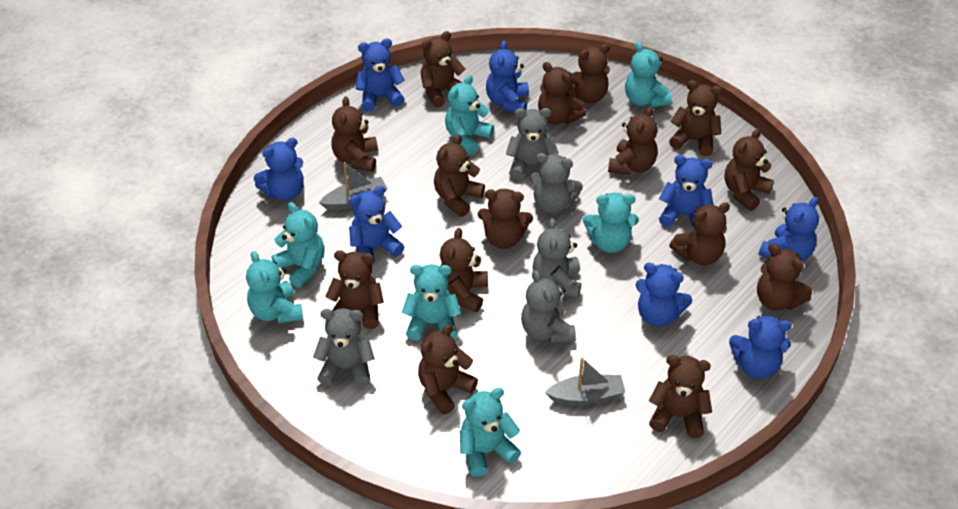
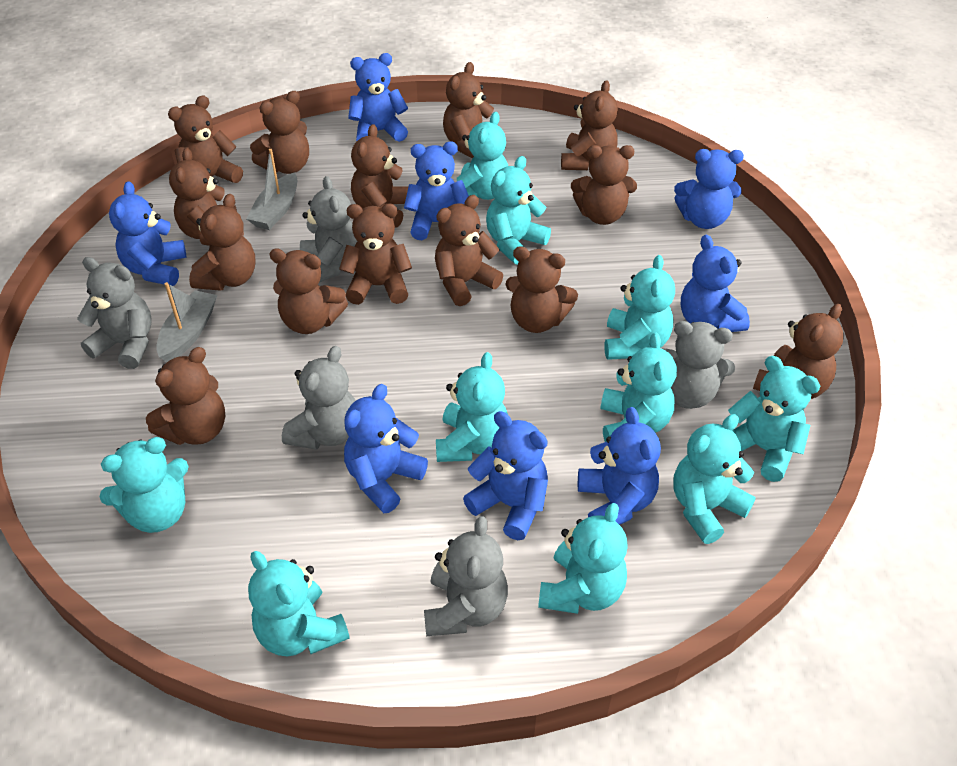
brown teddy bear: [325,250,384,329] [331,96,378,172] [418,324,478,415] [421,31,466,108] [434,134,485,217] [440,228,488,312] [478,189,533,249] [538,62,586,124] [568,44,610,103] [608,106,658,175] [649,355,712,438] [669,80,722,156] [669,202,730,265] [724,129,774,211] [757,244,812,311] = 15 -> [146,347,225,445] [168,95,243,183] [169,148,237,246] [189,194,256,291] [250,91,309,174] [270,249,348,334] [339,204,412,305] [351,124,408,228] [435,195,503,306] [443,62,494,159] [505,246,578,333] [561,80,618,170] [571,145,637,225] [753,304,843,399] = 14
turquoise teddy bear: [246,251,303,323] [272,202,325,288] [402,264,461,341] [445,75,494,155] [460,388,521,477] [583,193,639,253] [625,42,672,108] = 7 -> [99,437,189,533] [248,551,350,656] [436,352,508,462] [457,112,508,200] [486,156,551,265] [538,503,628,614] [601,332,677,442] [604,255,675,360] [673,414,756,544] [728,356,820,482] = 10

